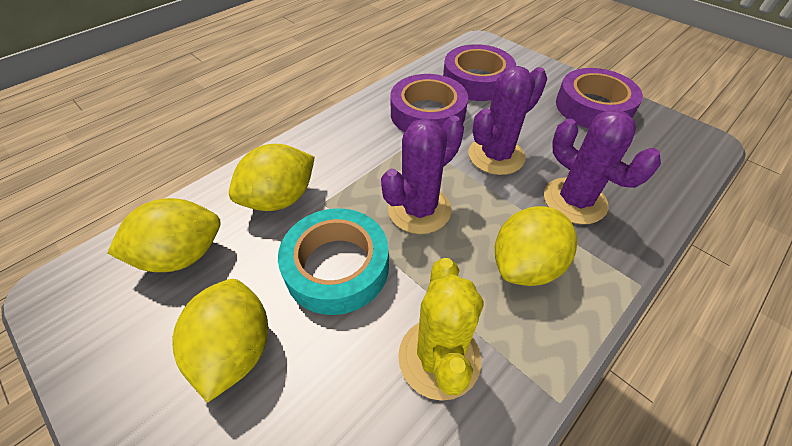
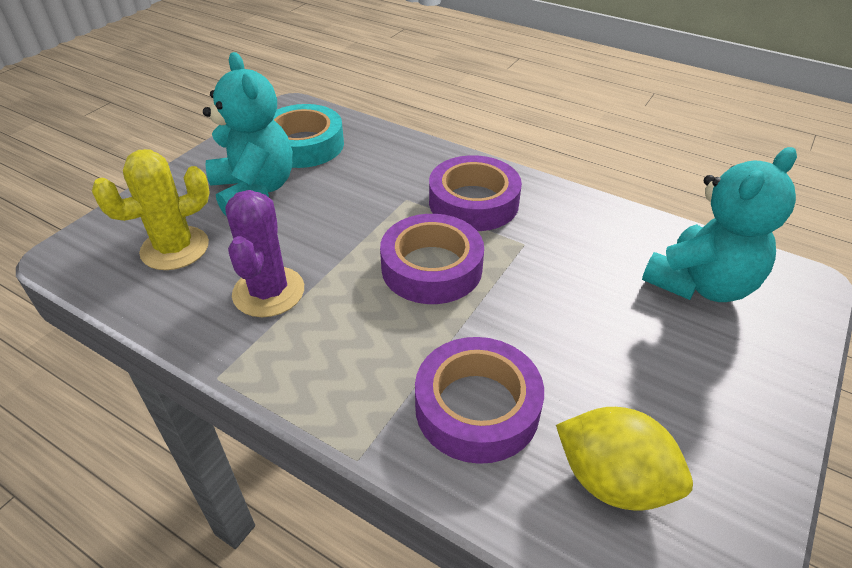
purple cactus: [381,115,464,234] [468,66,547,175] [544,110,661,224] = 3 -> [225,190,304,317] = 1
turquoise teddy bear: none = 0 -> [203,52,293,216] [642,147,797,302] = 2
yellow lemon: [108,198,220,272] [172,279,268,403] [229,144,315,211] [495,206,577,286] = 4 -> [556,407,693,511] = 1

